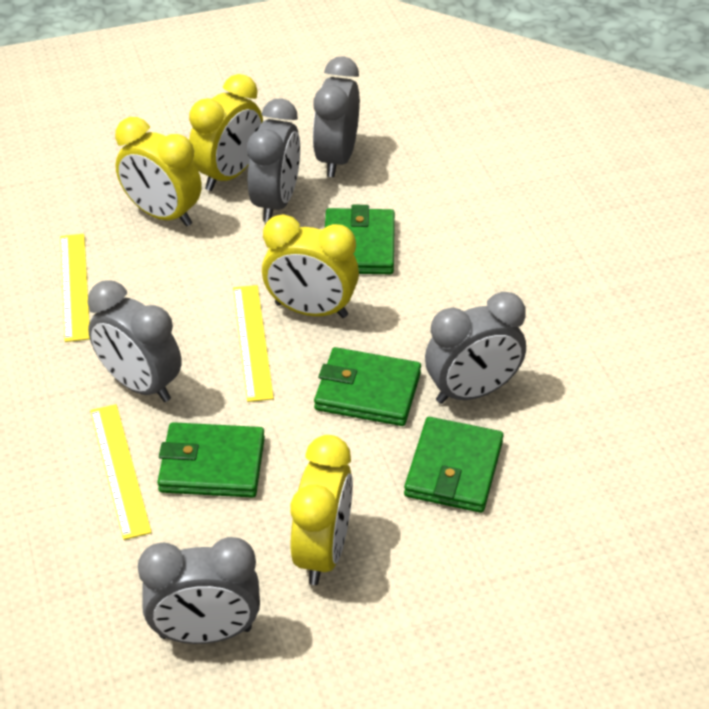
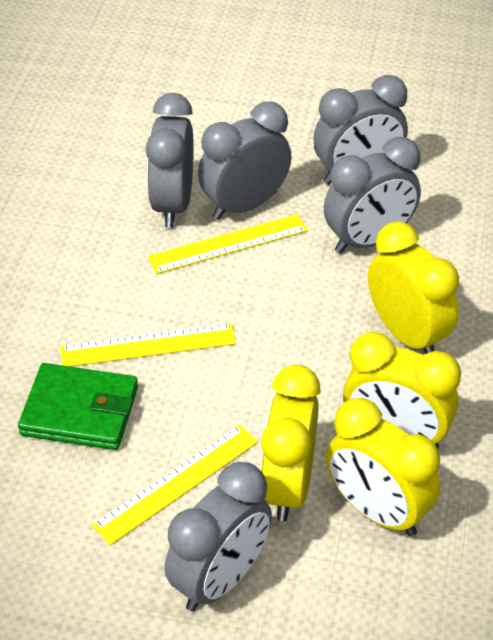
green wallet: [157,422,265,498] [314,347,421,426] [325,205,395,274] [404,417,504,513] = 4 -> [18,363,138,450] = 1

